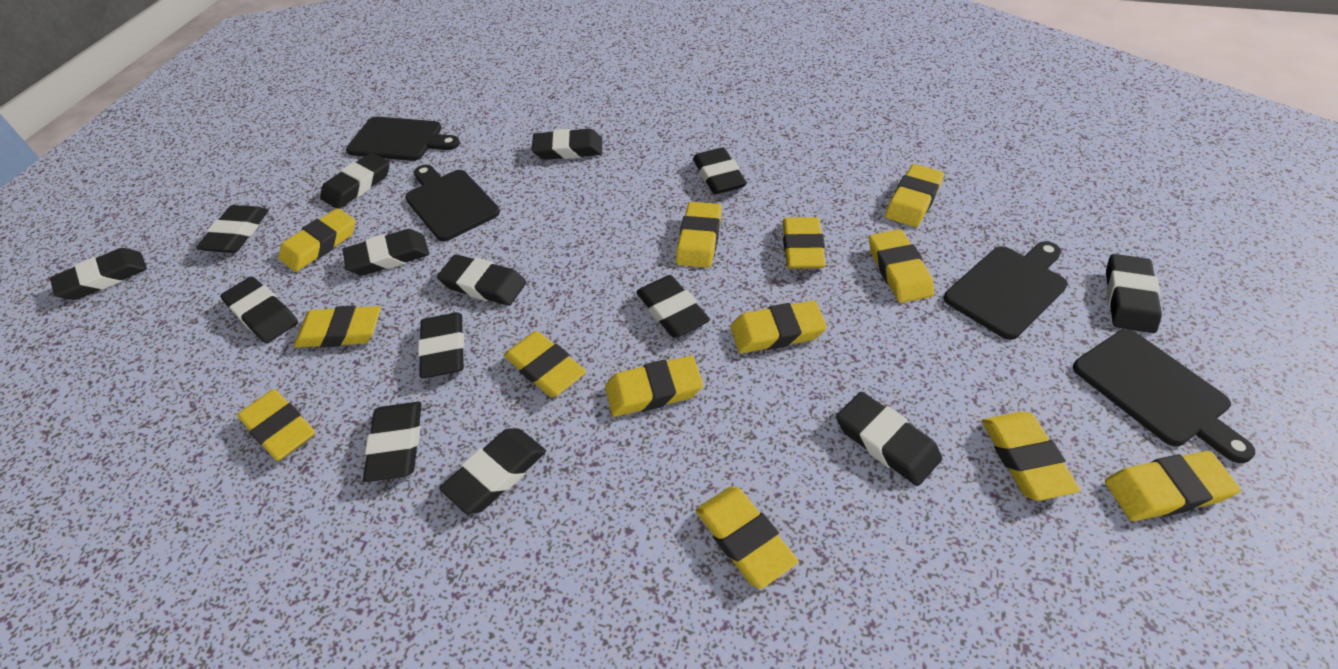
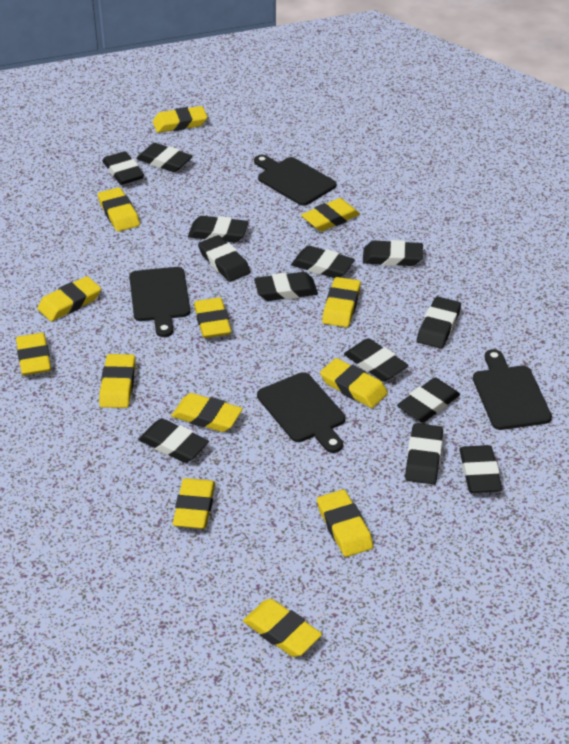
black eraser: [50,248,147,300] [196,205,269,253] [220,276,298,343] [320,153,390,209] [343,229,429,275] [363,402,422,482] [418,313,464,378] [437,254,526,306] [439,428,546,514] [531,129,602,160] [636,275,710,338] [693,147,747,195] [836,392,942,486] [1106,254,1162,333] = 14 -> [102,151,144,185] [136,143,193,172] [138,418,209,463] [188,216,249,243] [198,235,250,282] [254,272,318,301] [291,246,355,278] [344,338,409,382] [363,240,423,266] [397,378,460,423] [405,423,443,484] [417,296,461,349] [459,445,502,493] = 13

